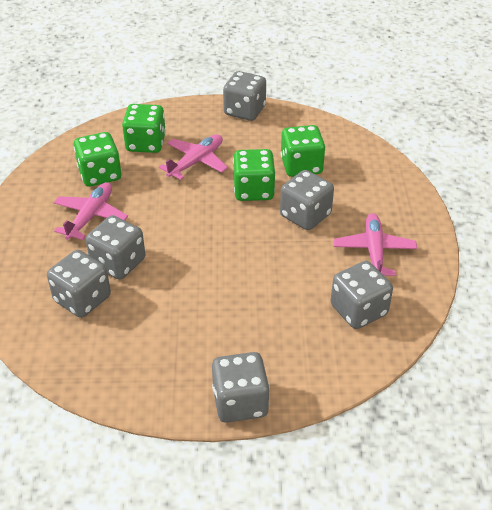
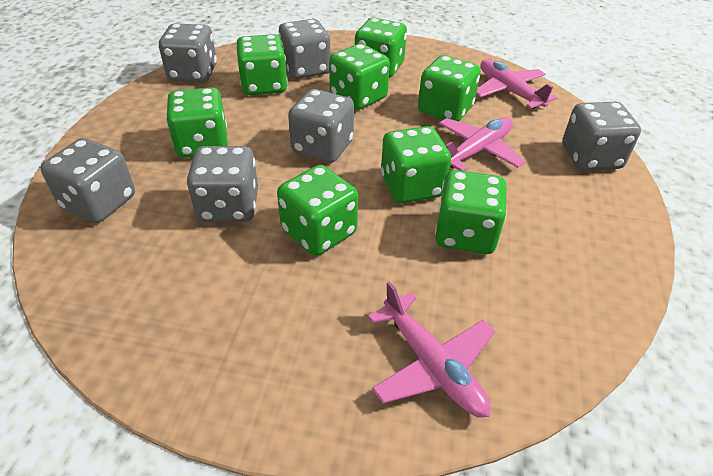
green dice: [74,132,121,187] [122,104,166,153] [233,149,276,201] [281,125,325,177] = 4 -> [166,87,228,158] [236,34,288,95] [277,165,358,256] [329,44,390,110] [355,18,407,78] [381,126,451,203] [418,55,481,122] [435,170,507,254] = 8

